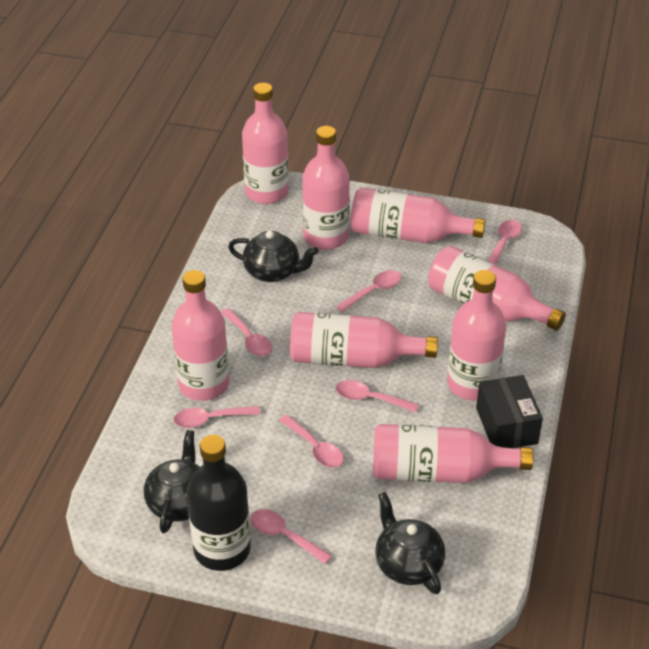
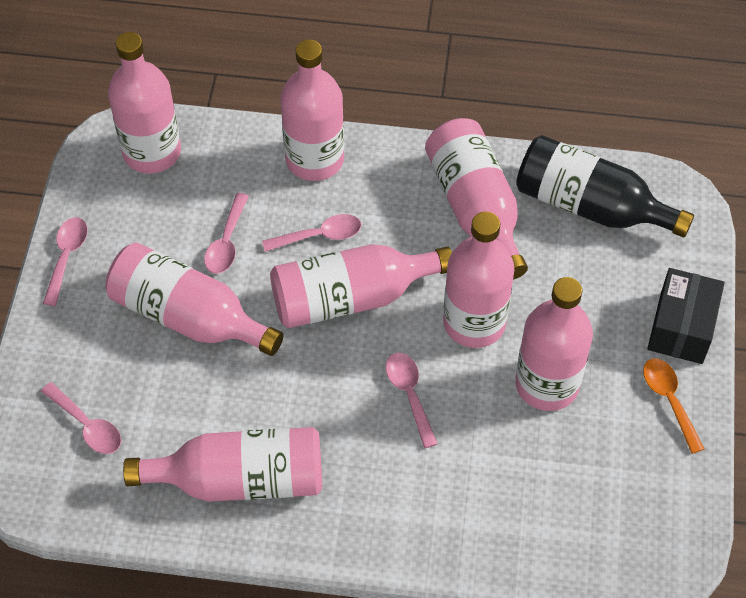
black teapot: [144,430,200,533] [228,230,319,282] [375,492,445,594] = 3 -> none = 0
orange spoon: none = 0 -> [643,358,705,454] = 1
pink spoon: [174,406,260,428] [221,308,272,356] [251,509,332,564] [279,415,344,468] [336,270,402,312] [336,380,419,412] [488,220,522,265] = 7 -> [41,382,121,454] [43,217,88,306] [204,193,249,273] [262,214,361,252] [386,353,438,448] = 5

